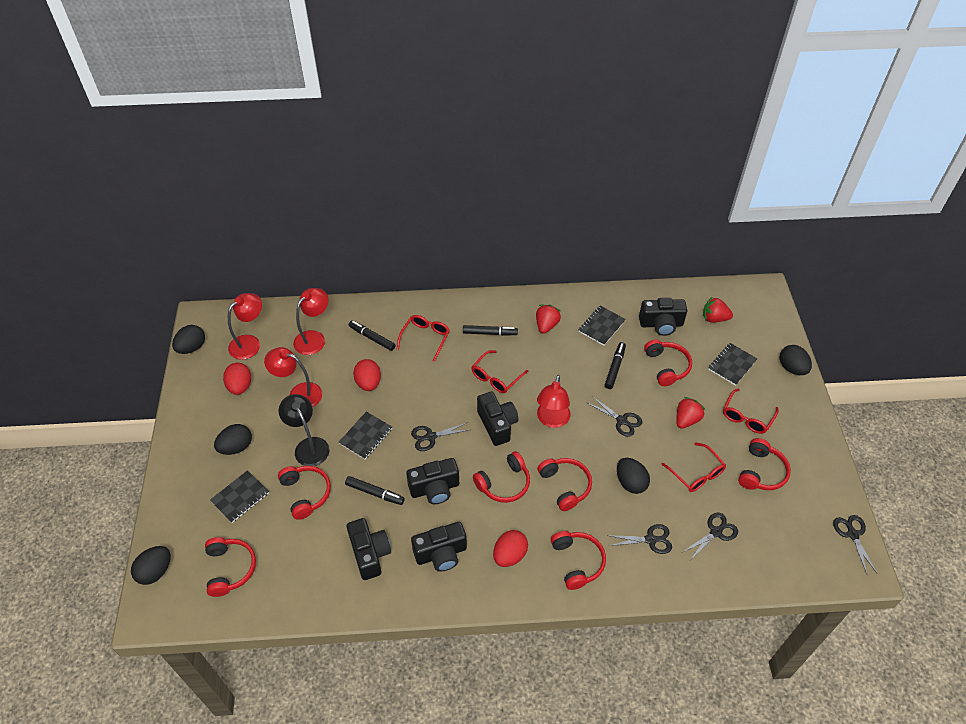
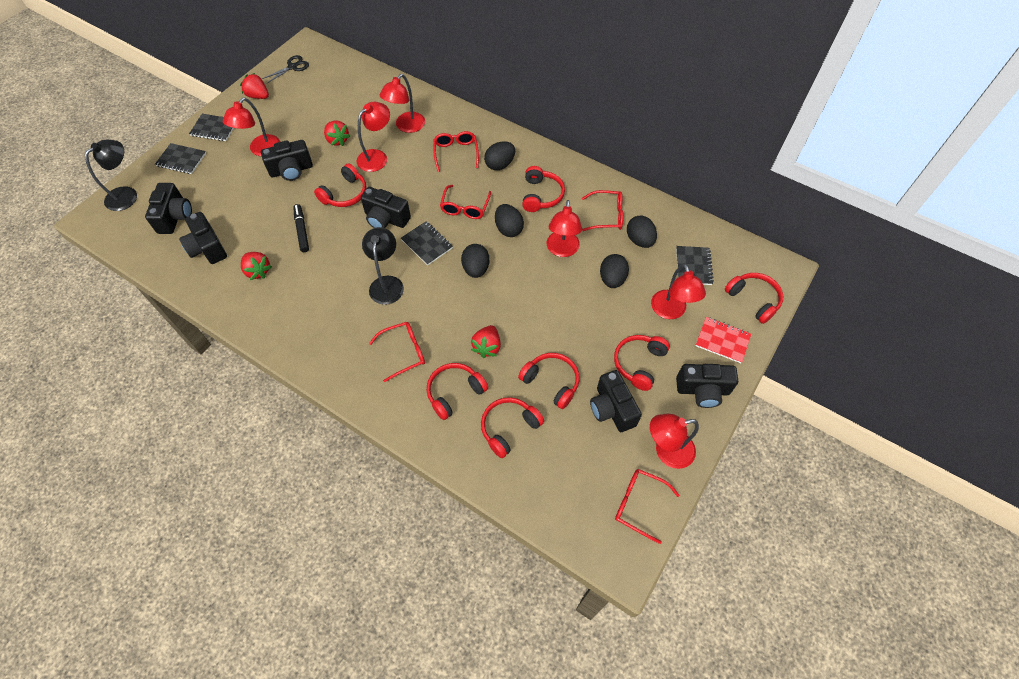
black camera: [347,518,391,580] [406,458,459,504] [411,522,467,572] [477,392,518,446] [639,298,687,336] = 5 -> [145,183,192,234] [179,212,227,264] [261,140,313,181] [361,187,411,228] [590,370,642,432] [676,364,738,408] = 6
black lamp: [279,394,329,466] = 1 -> [85,140,137,211] [362,227,404,305] = 2
black marker: [345,476,405,505] [349,320,396,351] [463,325,518,336] [605,342,626,389] = 4 -> [293,204,309,252] = 1
black scissors: [411,422,469,451] [587,396,642,437] [607,524,672,554] [683,513,738,560] [833,515,877,574] = 5 -> [262,55,309,84] = 1
red egg: [223,363,251,395] [353,359,381,391] [493,530,528,567] = 3 -> none = 0
red glasses: [397,315,450,362] [472,350,528,393] [661,442,726,492] [723,389,779,434] = 4 -> [369,322,425,382] [433,131,479,172] [440,185,491,219] [582,190,623,231] [615,469,680,544] = 5
red lamp: [228,293,262,360] [264,347,322,407] [293,288,328,355] [537,375,571,428] = 4 -> [223,98,280,156] [357,102,390,172] [380,74,425,133] [547,200,582,257] [650,414,699,469] [651,264,706,319] = 6
red notebook: none = 0 -> [696,317,751,363] = 1
red strawberry: [536,305,561,334] [676,397,705,429] [703,296,733,323] = 3 -> [240,73,269,99] [241,252,272,280] [324,121,350,146] [471,325,501,358] = 4

